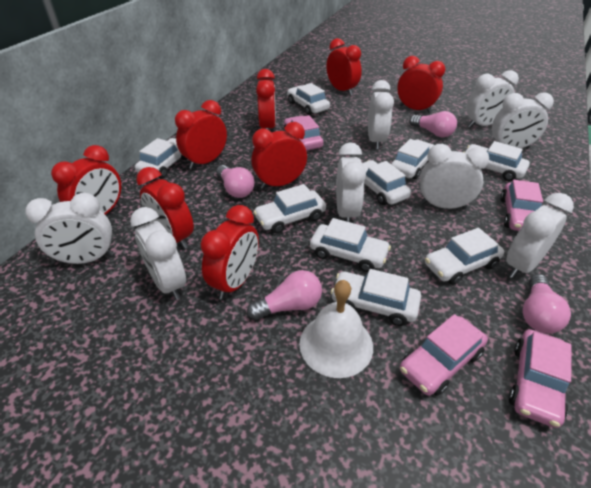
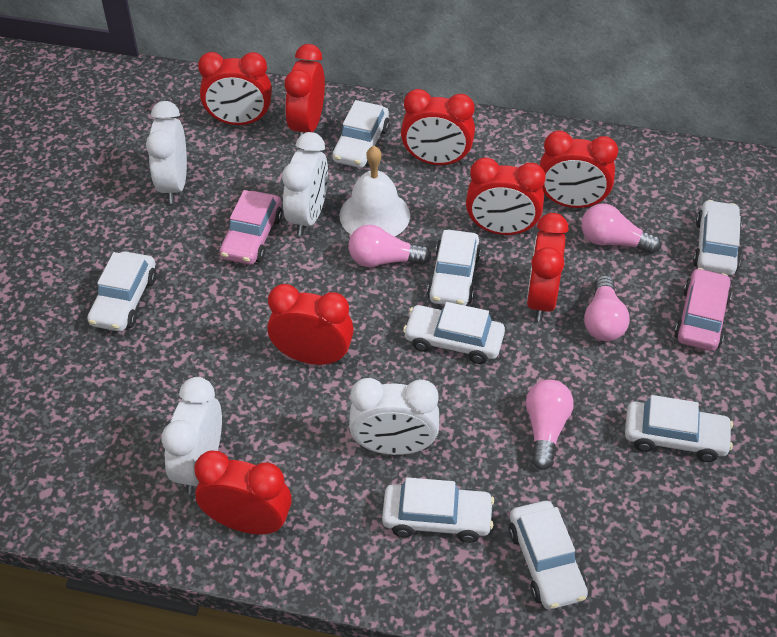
pink car: [284,115,324,151] [400,314,488,396] [500,180,543,231] [509,329,572,428] = 4 -> [220,190,283,265] [674,268,732,351] = 2
white car: [135,138,187,178] [253,184,326,234] [287,83,330,115] [310,218,391,272] [331,269,421,326] [362,160,411,205] [391,139,434,180] [425,228,504,285] [464,141,530,181] = 9 -> [87,251,157,331] [332,100,390,168] [382,477,494,543] [403,302,505,364] [427,230,481,306] [509,501,588,609] [625,395,733,462] [693,200,742,275] = 8
white clock: [25,193,113,264] [130,207,186,300] [336,142,366,223] [368,80,394,149] [420,144,489,209] [466,70,519,128] [492,92,554,149] [506,193,574,279] = 8 -> [146,101,187,203] [162,377,222,494] [282,132,328,236] [349,378,439,455] = 4

